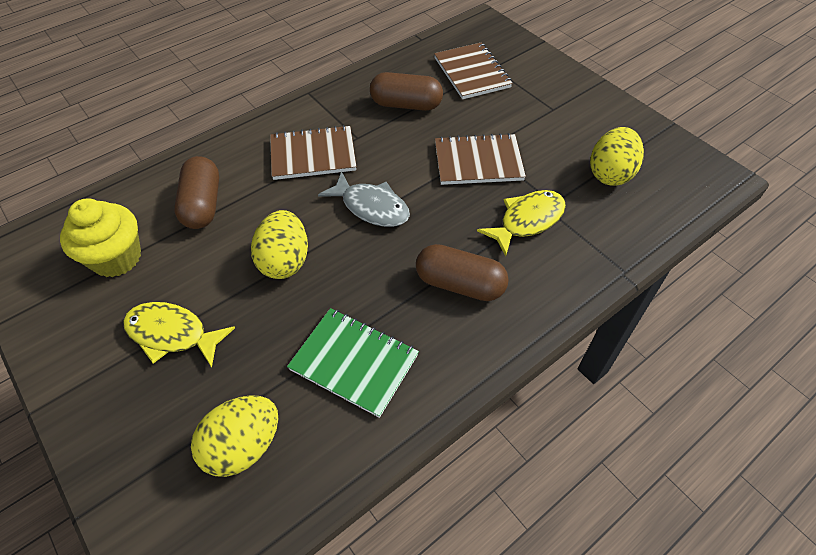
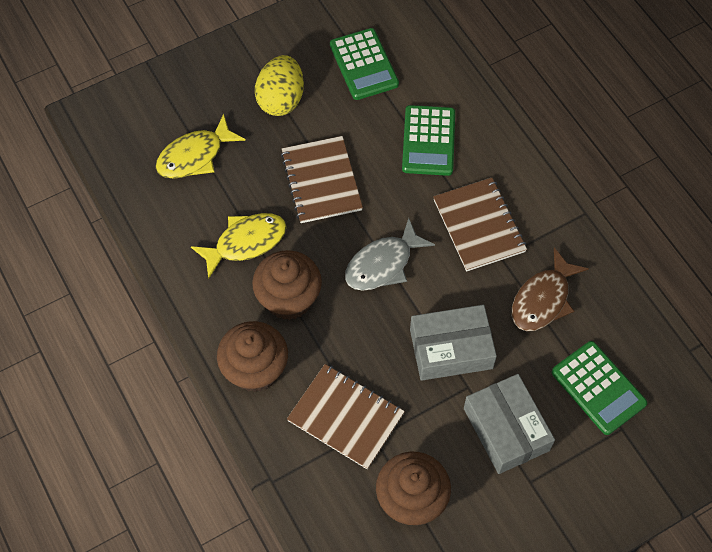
brown capsule: [174,156,219,229] [370,72,443,111] [416,244,509,301] = 3 -> none = 0
brown cupcake: none = 0 -> [217,321,288,392] [252,250,322,320] [376,451,451,525] = 3
brown fish: none = 0 -> [512,247,589,331] = 1
green calculator: none = 0 -> [330,28,399,100] [402,105,455,176] [552,341,647,435] = 3
green notebook: [287,308,419,418] = 1 -> none = 0
grey box: none = 0 -> [410,305,497,381] [464,374,555,474] = 2
yellow cupcake: [60,198,141,277] = 1 -> none = 0
yellow egg: [191,395,278,477] [251,210,308,279] [590,127,644,185] = 3 -> [255,55,304,116] = 1

